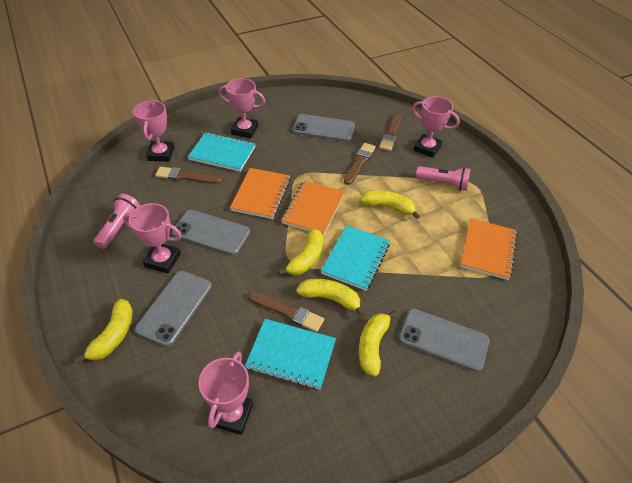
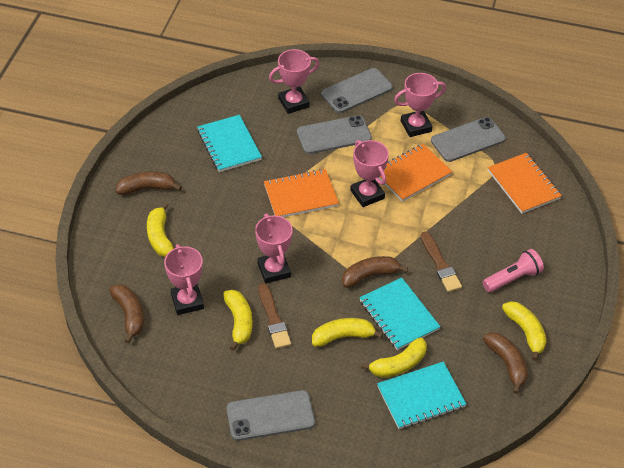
brown banana: none = 0 -> [109,284,144,344] [116,171,182,195] [342,256,408,288] [483,332,528,394] = 4
brown brush: [155,166,222,184] [248,291,324,332] [344,143,376,185] [379,114,401,151] = 4 -> [258,283,291,349] [421,232,462,292] = 2
pink flashlight: [93,194,140,249] [416,166,471,191] = 2 -> [483,249,544,292] = 1

